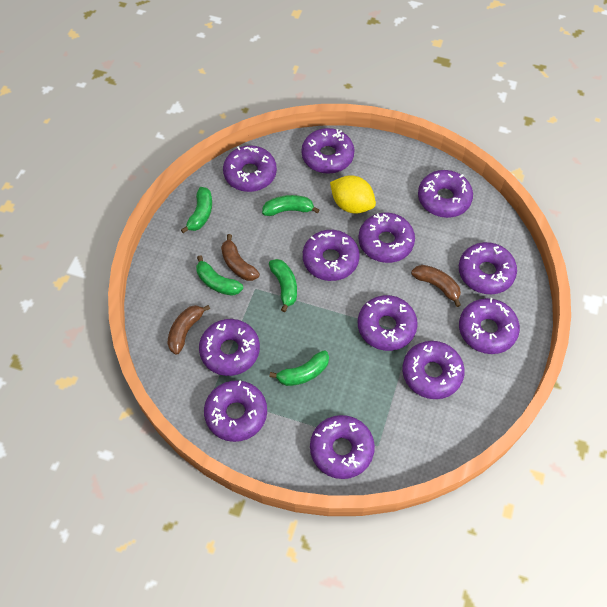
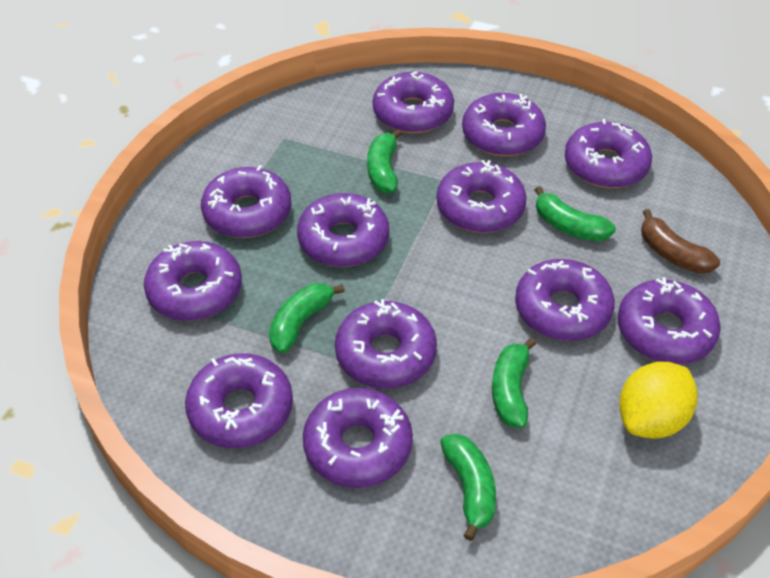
brown banana: [167,305,210,355] [221,234,260,281] [411,265,461,307] = 3 -> [641,209,720,274] = 1

